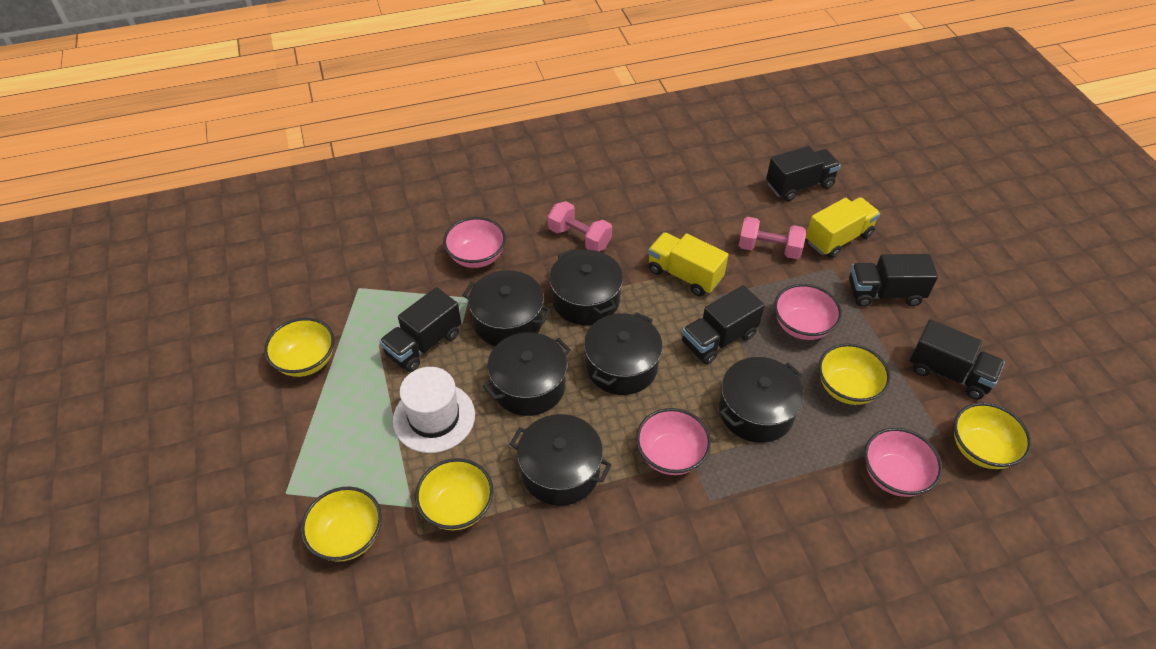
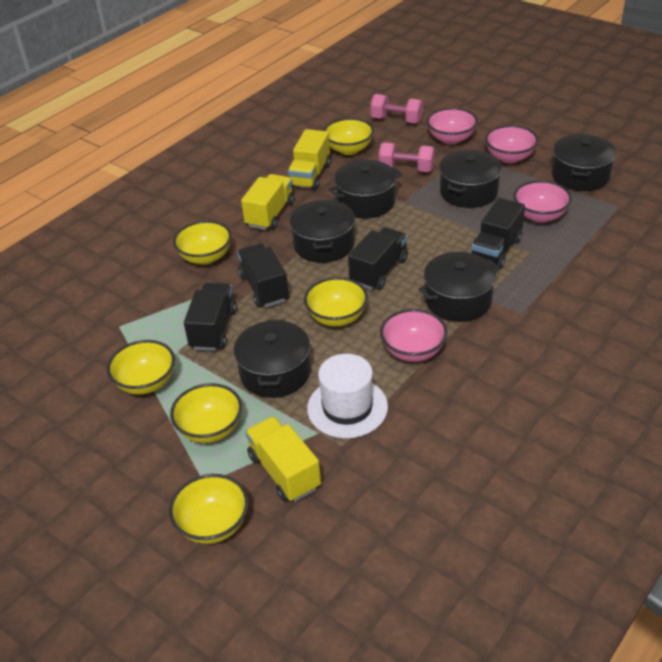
black truck: [379,287,461,372] [682,285,765,365] [766,146,841,201] [849,254,938,307] [910,319,1005,400] = 5 -> [184,283,237,351] [237,243,289,307] [348,227,408,290] [471,198,525,269] = 4
yellow bowl: [264,318,334,377] [301,487,382,562] [415,458,493,530] [818,343,891,405] [954,402,1031,469] = 5 -> [107,340,175,395] [169,474,249,544] [170,383,242,443] [173,221,232,265] [304,277,368,326] [323,118,374,155] = 6
yellow truck: [648,232,729,296] [806,197,880,258] = 2 -> [241,174,294,230] [245,416,321,502] [288,129,331,190] = 3

